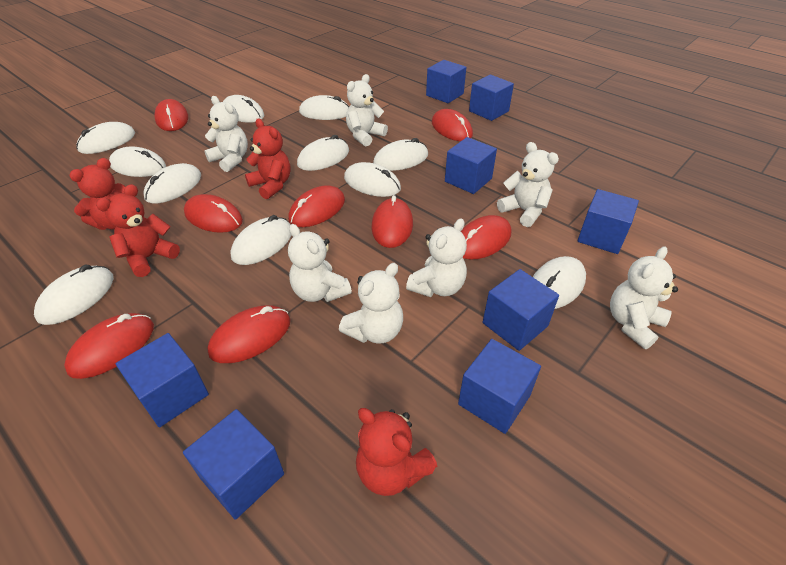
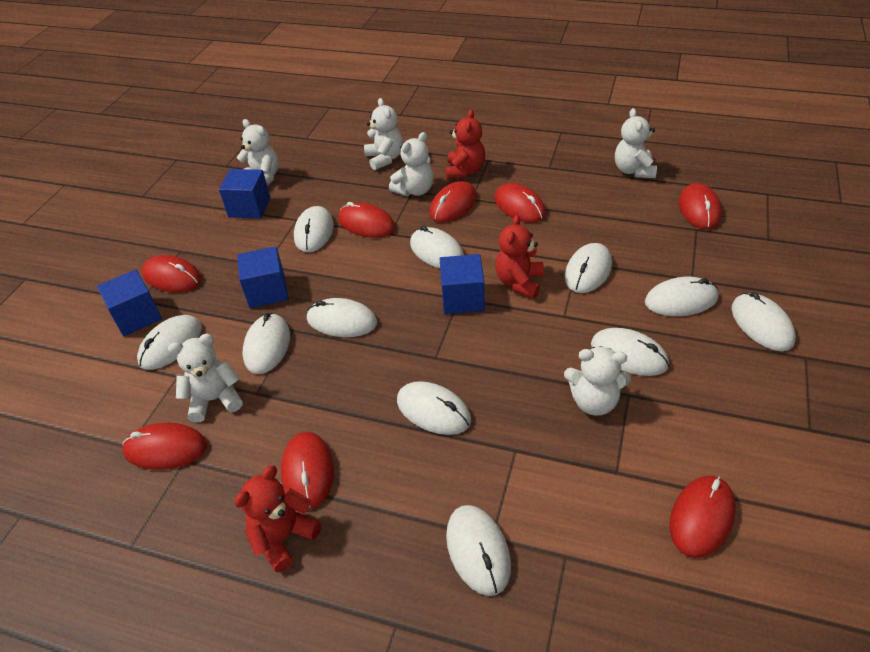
blue cube: [115,333,209,428] [183,409,284,520] [426,60,466,103] [445,137,497,194] [458,339,541,434] [469,75,514,121] [483,269,559,351] [577,189,639,254] = 8 -> [97,270,162,336] [219,169,270,218] [237,246,288,308] [440,254,485,314] = 4
red teddy bear: [69,158,126,230] [96,184,180,277] [245,118,291,199] [356,408,437,496] = 4 -> [234,465,321,572] [445,109,485,179] [495,214,544,298] = 3
white teddy bear: [204,96,248,172] [288,224,352,302] [339,263,403,344] [346,74,388,146] [406,218,467,297] [497,142,559,227] [610,246,678,349] = 7 -> [168,334,243,423] [237,119,279,186] [364,98,403,170] [389,132,434,196] [564,346,631,416] [615,108,657,178] = 6

